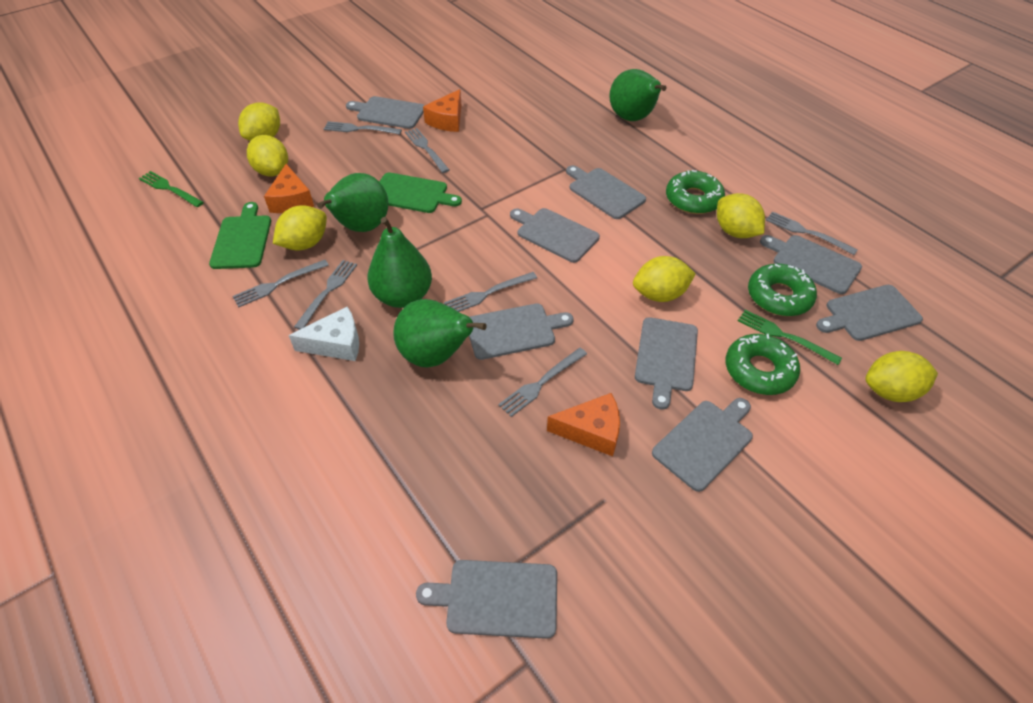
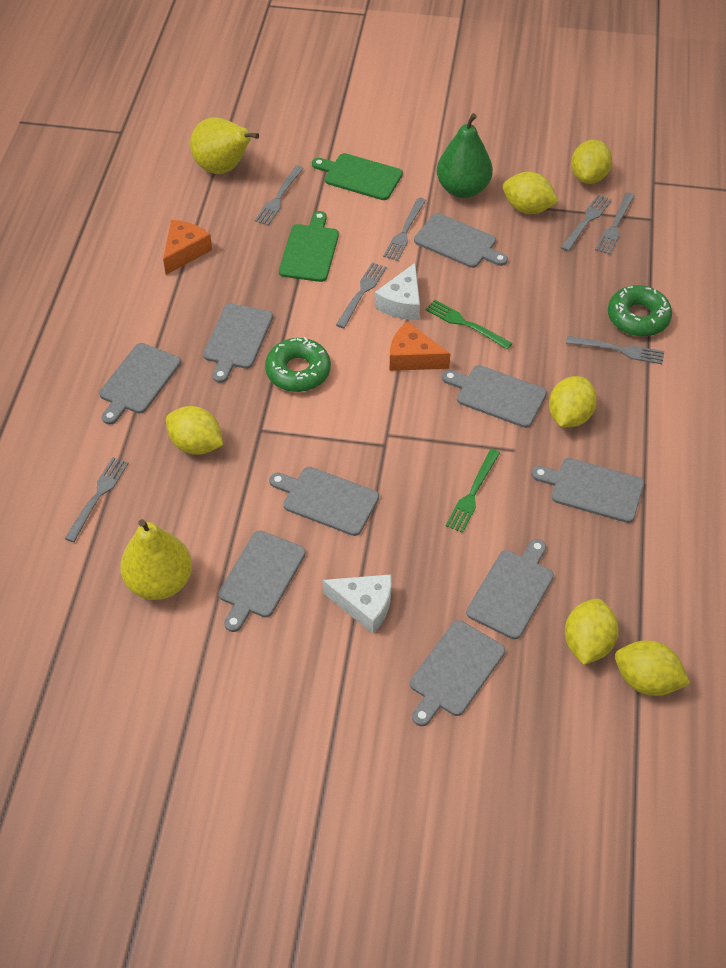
green donut: [666,170,725,214] [725,334,800,395] [748,264,817,316] = 3 -> [265,337,331,392] [608,285,672,337] = 2
green pear: [317,173,389,232] [367,217,432,308] [393,299,487,368] [609,69,667,121] = 4 -> [437,113,493,198] = 1
orange cheese: [264,164,314,213] [423,89,461,132] [547,393,620,457] = 3 -> [163,220,212,275] [389,322,450,371] = 2
white cheese: [288,307,359,361] = 1 -> [323,574,391,634] [375,263,420,320] = 2
yellow pear: none = 0 -> [120,519,192,600] [190,117,259,174] = 2

